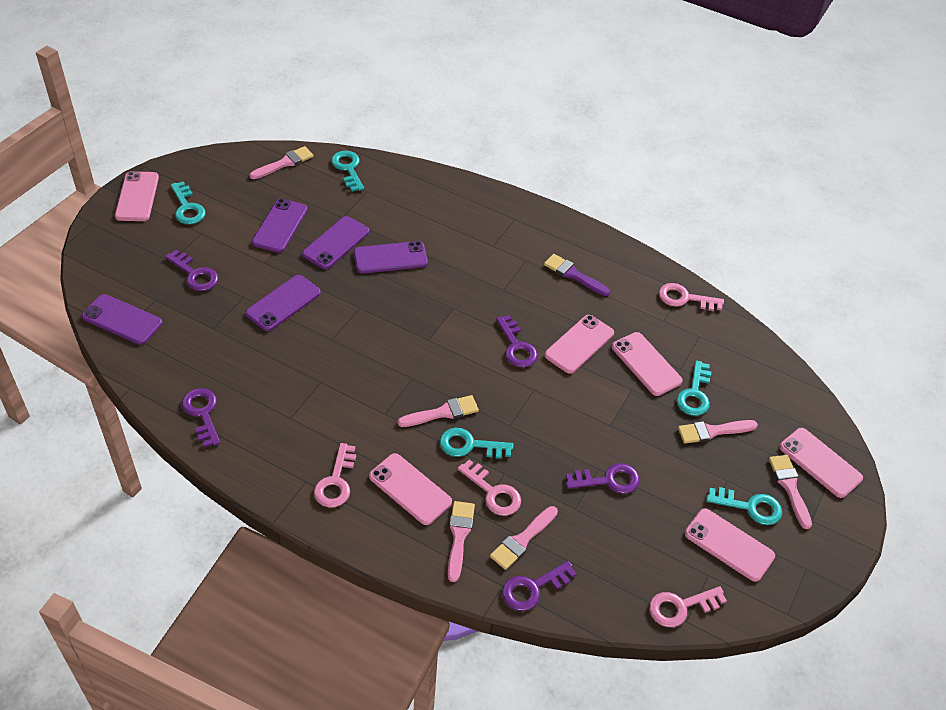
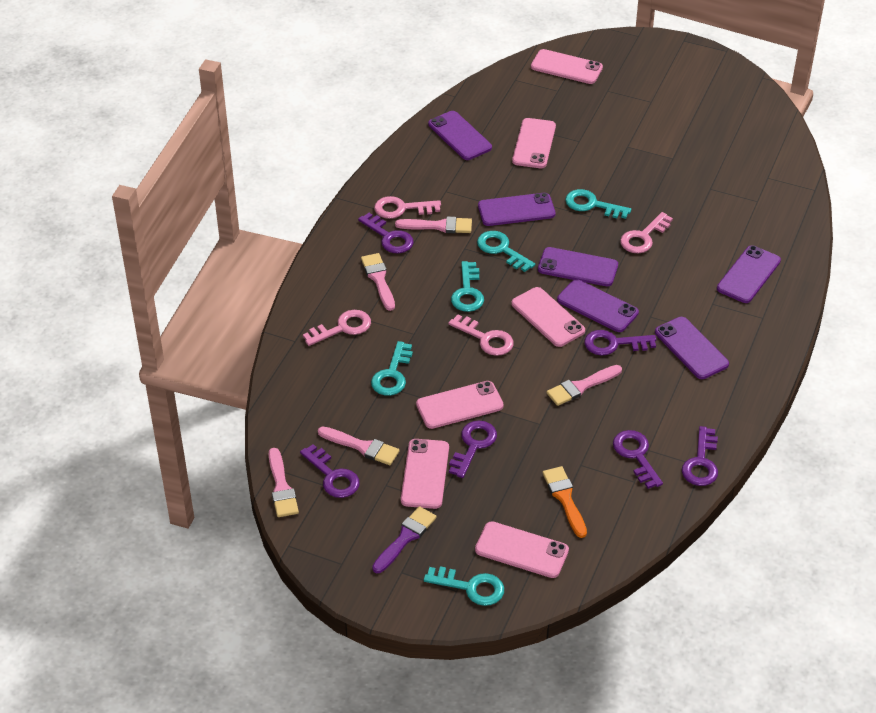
orange brush: none = 0 -> [543,466,587,538] = 1
pink brush: [250,146,313,179] [398,395,479,427] [448,501,475,582] [490,506,558,570] [678,420,758,444] [769,455,812,529] = 6 -> [268,448,299,517] [318,426,399,465] [361,253,395,311] [395,216,472,233] [546,365,622,406] = 5
purple key: [165,250,218,291] [182,388,220,447] [496,315,538,367] [502,561,577,611] [566,463,640,494] = 5 -> [300,444,360,498] [358,213,414,253] [449,421,497,478] [584,330,656,356] [613,430,663,489] [682,426,718,486] = 6
purple phone: [82,294,162,345] [246,275,321,331] [252,199,308,253] [302,216,369,269] [354,241,428,274] = 5 -> [428,111,492,160] [478,193,556,226] [538,247,618,286] [557,279,639,332] [655,317,729,379] [717,245,781,303] = 6

